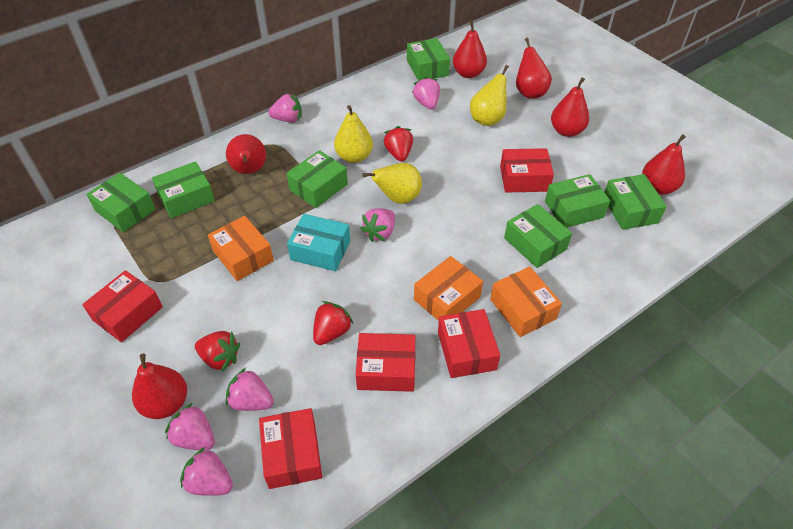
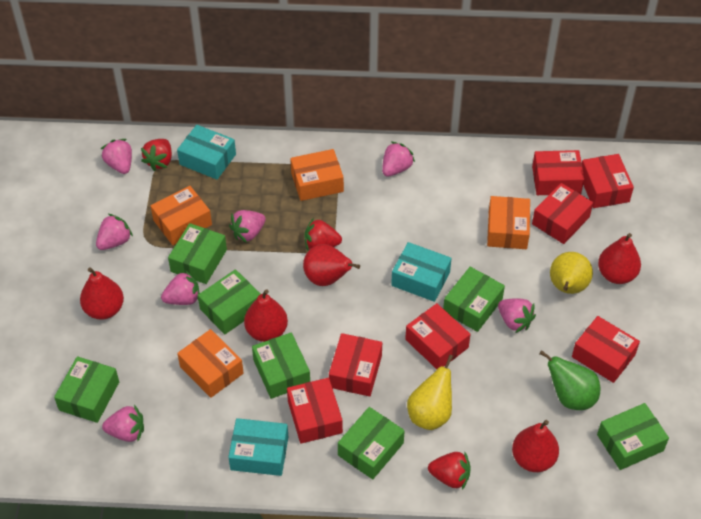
green pear: none = 0 -> [539,350,600,410] = 1
orange box: [208,216,274,281] [414,256,483,321] [490,267,562,337] = 3 -> [151,186,212,245] [177,329,244,398] [290,149,344,201] [487,196,530,249] = 4
pink strawberry: [165,403,215,450] [180,447,233,496] [226,368,274,411] [268,93,302,123] [360,208,395,242] [412,76,440,109] = 6 -> [96,214,133,250] [101,139,132,174] [102,405,144,442] [161,270,200,305] [229,210,266,243] [382,142,415,177] [498,298,536,333] = 7
red box: [82,270,163,342] [259,408,322,489] [356,333,415,392] [438,309,500,378] [500,148,554,192] = 5 -> [287,378,343,444] [329,333,382,397] [405,303,470,369] [532,150,584,195] [532,183,593,244] [572,316,640,383] [582,154,634,208] = 7
red pear: [132,354,187,419] [226,134,266,174] [453,21,487,78] [516,38,552,99] [551,77,589,137] [642,134,686,195] = 6 -> [80,267,124,320] [244,289,288,342] [303,244,360,286] [512,420,559,472] [598,233,641,284] = 5
turquoise box: [287,214,350,271] = 1 -> [177,125,236,180] [228,418,288,476] [391,242,452,302] = 3
yellow pear: [334,105,373,163] [362,163,422,204] [470,65,509,126] = 3 -> [407,355,453,430] [550,252,593,294] = 2

